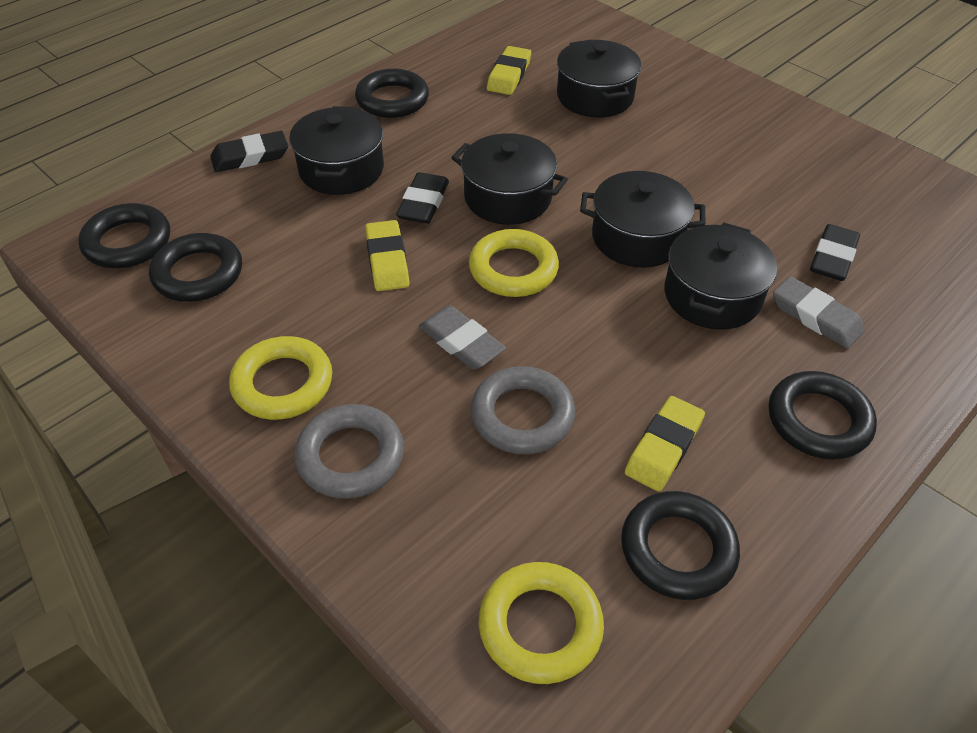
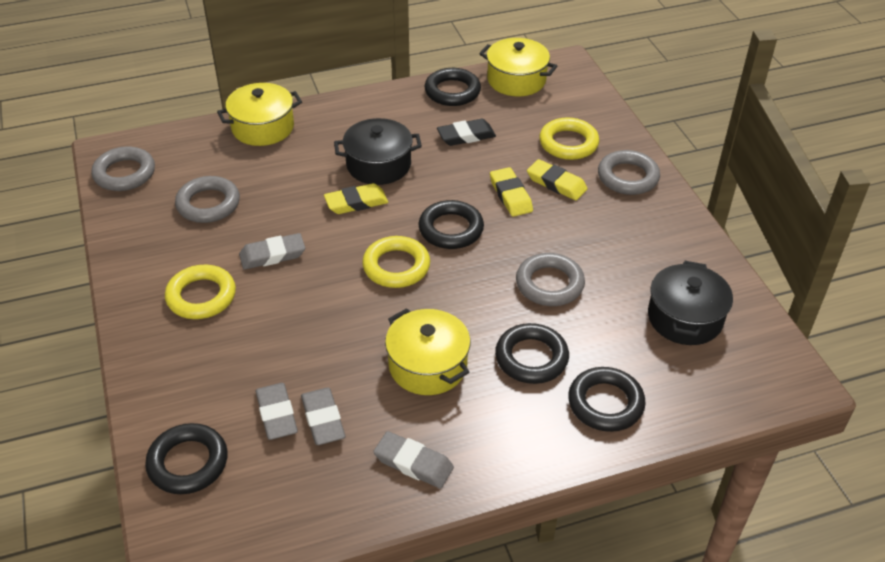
black eraser: [210,131,288,172] [396,172,449,224] [810,224,860,281] = 3 -> [437,119,496,146] = 1
black pot: [289,106,384,195] [452,133,568,225] [557,40,641,117] [580,171,705,268] [664,222,777,330] = 5 -> [334,118,422,185] [648,261,733,345] = 2
grey eraser: [419,306,506,370] [773,276,865,348] = 2 -> [239,233,305,270] [255,383,298,440] [301,388,345,445] [373,431,454,488] = 4
grey ring: [295,404,404,499] [471,366,575,454] = 2 -> [91,146,155,191] [175,176,240,223] [516,253,585,306] [598,150,660,195] = 4
yellow pot: none = 0 -> [217,83,302,146] [385,308,470,395] [479,38,557,96] = 3

